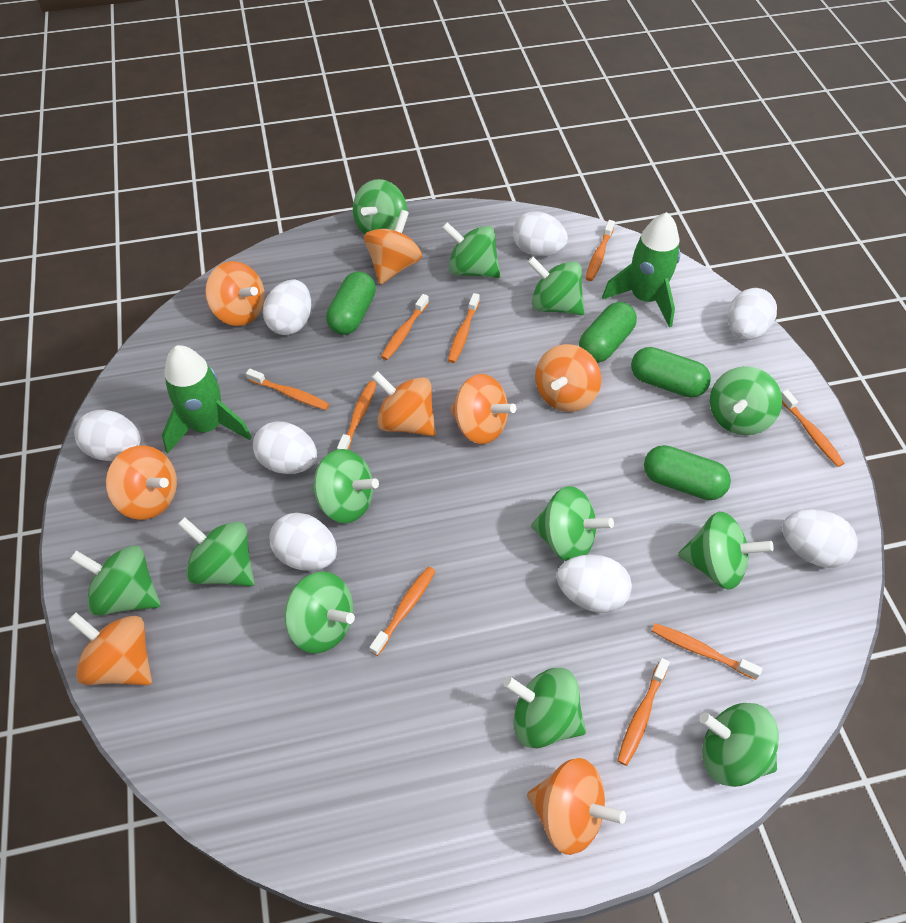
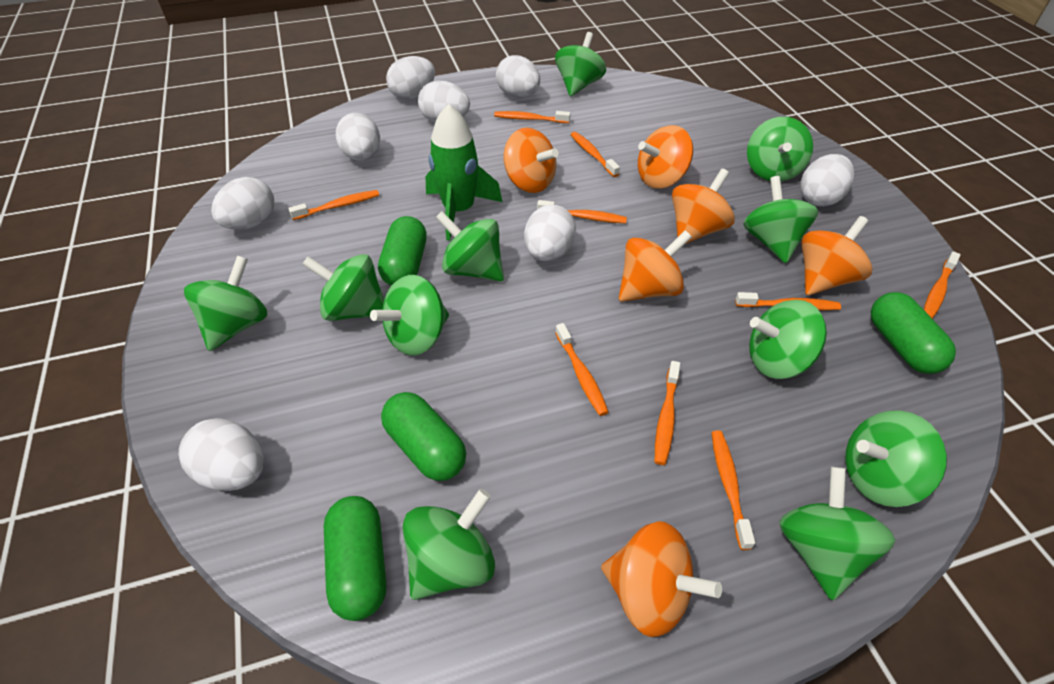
green rocket: [162,345,252,453] [602,212,680,327] = 2 -> [425,104,502,240] = 1
green spinning top: [70,545,161,616] [177,517,254,586] [284,572,355,654] [312,449,379,523] [353,179,407,235] [442,222,501,278] [503,668,586,749] [527,256,585,315] [531,486,614,561] [678,512,774,590] [699,703,779,787] [710,366,782,435] = 12 -> [184,256,268,351] [302,254,384,321] [370,275,449,356] [403,489,495,600] [435,211,504,282] [555,32,606,96] [743,176,818,263] [747,117,813,182] [749,300,827,379] [779,467,896,600] [845,411,947,507] = 11
orange spinning top: [68,613,152,685] [106,446,177,520] [205,261,265,326] [364,210,422,285] [371,371,436,436] [450,374,516,444] [527,758,626,855] [535,344,601,412] = 8 -> [503,128,559,193] [601,521,722,637] [619,230,692,302] [638,125,693,189] [672,169,735,244] [801,216,872,295] = 6

